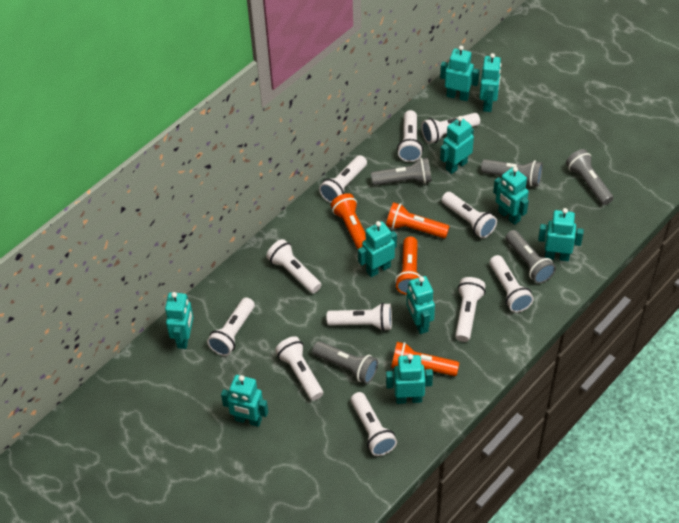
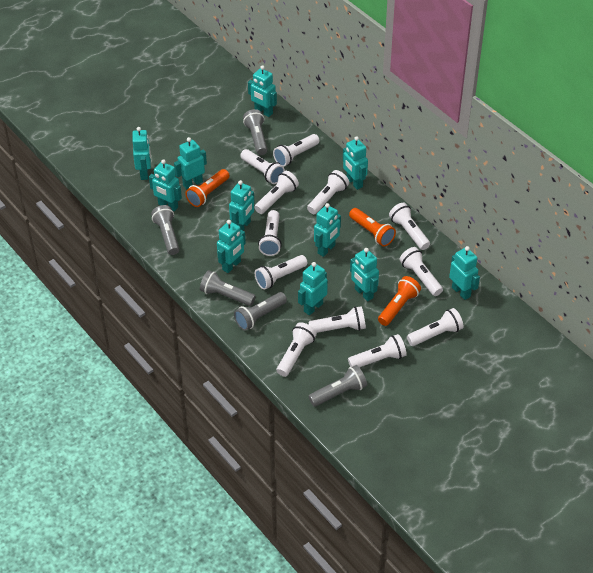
orange flashlight: [331,193,366,250] [386,202,450,238] [391,342,459,376] [395,236,421,295] = 4 -> [185,169,230,207] [349,208,396,247] [378,276,421,326] = 3
turquoise robot: [165,292,193,349] [221,375,268,427] [358,221,397,277] [386,354,433,404] [406,276,435,334] [440,45,480,101] [440,116,474,174] [479,53,501,112] [493,167,529,225] [538,208,584,261] = 10 -> [132,127,151,180] [149,160,182,211] [174,137,207,189] [217,220,246,273] [229,180,254,231] [248,65,277,117] [298,262,328,315] [314,203,341,257] [343,136,368,190] [350,248,379,301] [449,246,480,300] = 11
white flashlight: [207,297,255,356] [266,239,322,293] [275,336,323,401] [319,155,367,203] [327,303,392,331] [351,392,397,456] [397,110,423,162] [421,113,480,144] [442,192,497,238] [455,277,486,342] [490,255,534,312] = 11 -> [240,149,285,184] [254,171,299,214] [255,255,308,290] [258,210,282,256] [273,134,320,167] [276,322,317,377] [307,170,349,214] [308,306,366,333] [348,334,407,368] [389,203,430,250] [400,247,443,296] [407,308,464,346] = 12

